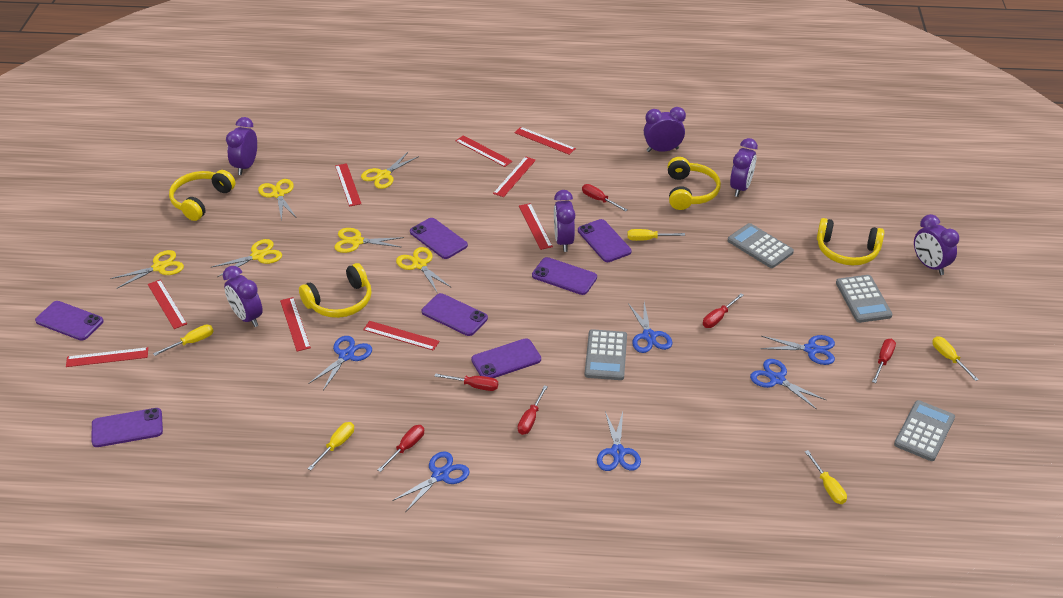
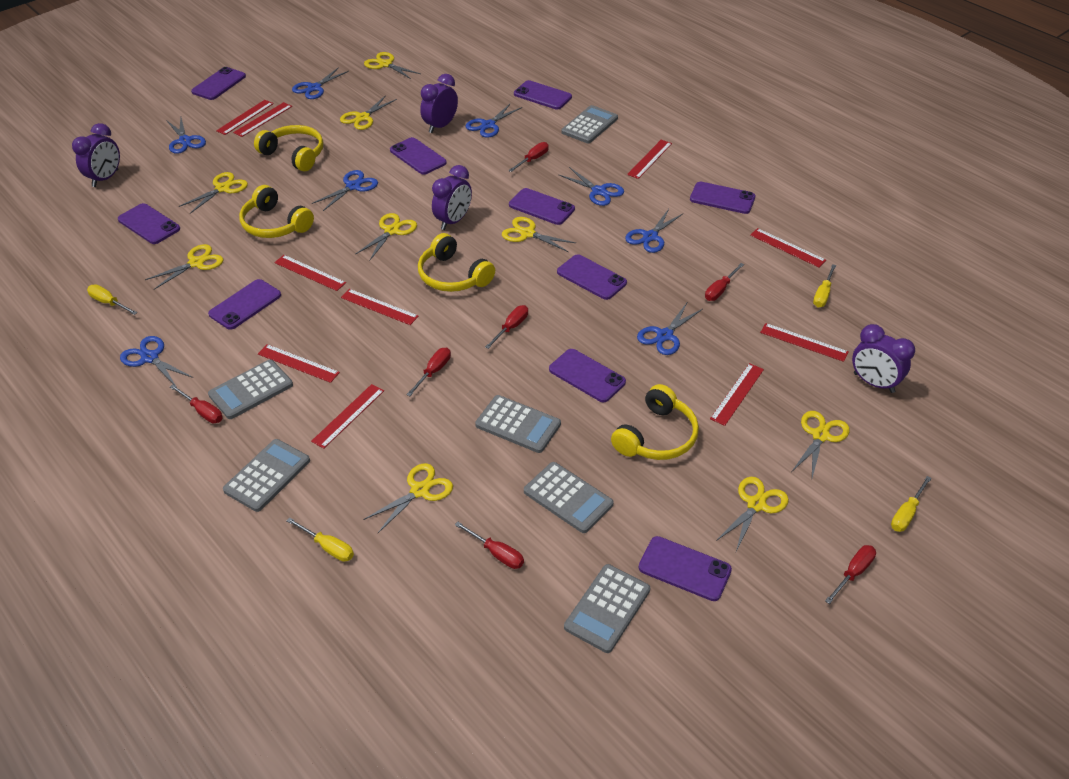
blue scissors: [308,336,372,390] [392,451,470,511] [597,412,641,471] [628,302,672,353] [750,359,826,410] [760,335,835,365] = 6 -> [120,336,193,386] [166,118,206,154] [292,67,349,99] [312,170,378,211] [466,103,522,138] [559,167,624,206] [625,209,684,253] [637,303,703,355] = 8
grey calculator: [585,329,627,380] [728,223,794,268] [836,275,892,323] [894,400,955,461] = 4 -> [208,359,293,419] [223,439,310,512] [475,395,561,453] [524,462,614,533] [562,105,618,143] [564,564,650,653] = 6
purple clock: [223,266,263,327] [226,117,257,175] [554,190,575,252] [644,107,686,152] [730,138,758,197] [914,214,959,275] = 6 -> [72,123,120,187] [420,74,458,133] [432,165,472,230] [852,324,915,393] = 4
purple phone: [35,301,104,341] [92,408,163,447] [410,218,468,259] [422,293,488,336] [471,338,541,378] [532,257,597,295] [578,219,631,262] = 7 -> [118,203,180,244] [191,67,246,100] [208,279,281,330] [390,137,447,175] [509,188,575,225] [514,80,572,109] [549,349,626,402] [557,254,627,300] [639,536,732,601] [690,182,756,214] = 10
red ruler: [66,347,148,367] [148,280,187,329] [280,297,311,351] [335,163,361,207] [363,321,439,351] [456,135,513,167] [493,156,536,197] [514,127,576,155] [519,203,553,250] = 9 -> [216,100,274,135] [233,102,292,137] [258,344,340,383] [274,255,346,291] [311,384,384,449] [341,289,419,325] [627,140,672,179] [710,363,764,426] [750,228,826,267] [760,323,849,362] = 10
red screwdriver: [378,425,424,472] [434,373,498,391] [518,385,548,435] [582,184,628,212] [703,293,744,328] [872,339,896,383] = 6 -> [170,385,223,423] [406,348,451,396] [455,522,524,569] [485,305,528,349] [508,142,549,172] [705,263,744,301] [825,545,876,604] = 7
yellow scissors: [110,250,184,289] [212,239,282,277] [258,179,297,221] [334,228,404,253] [361,151,419,189] [396,247,452,292] = 6 -> [145,244,224,290] [179,172,248,214] [340,95,397,130] [355,213,417,260] [363,463,453,533] [364,52,421,79] [502,217,576,252] [716,477,789,551] [792,411,850,478] = 9
yellow screwdriver: [153,325,214,356] [307,422,354,470] [627,229,685,241] [805,450,847,504] [933,336,979,381] = 5 -> [87,284,137,315] [287,518,354,562] [813,264,836,307] [891,476,932,532] = 4

